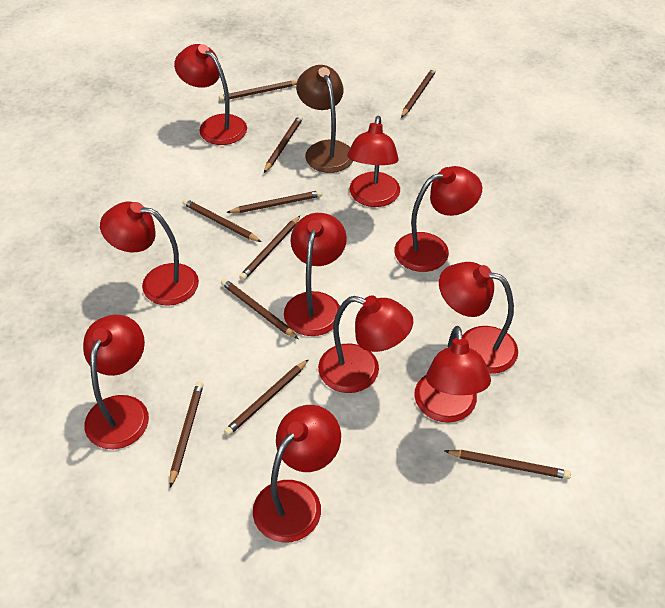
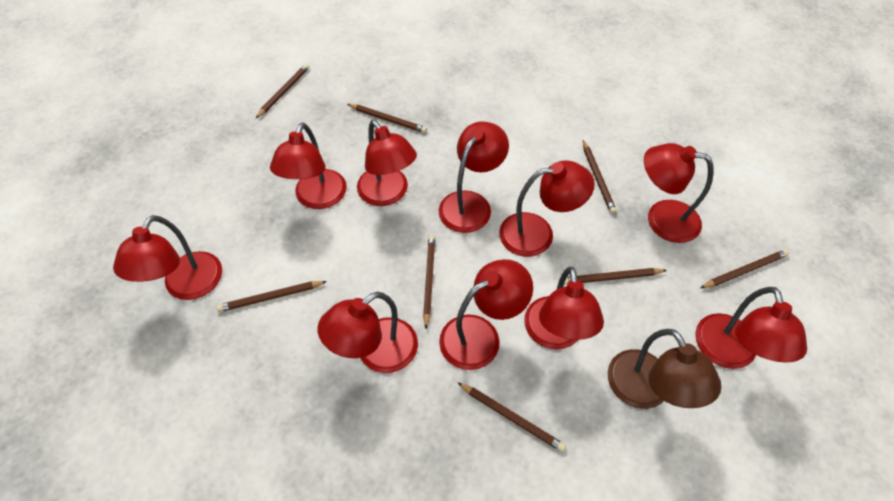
brown pencil: [170,381,204,488] [182,199,261,242] [219,81,297,101] [221,279,298,339] [224,359,309,436] [226,190,322,213] [239,215,301,281] [264,115,303,173] [401,68,436,118] [445,450,571,479] = 10 -> [216,281,327,312] [256,63,310,118] [347,104,427,133] [423,234,435,328] [457,382,566,452] [564,268,667,285] [583,140,617,214] [701,249,789,288] = 8

